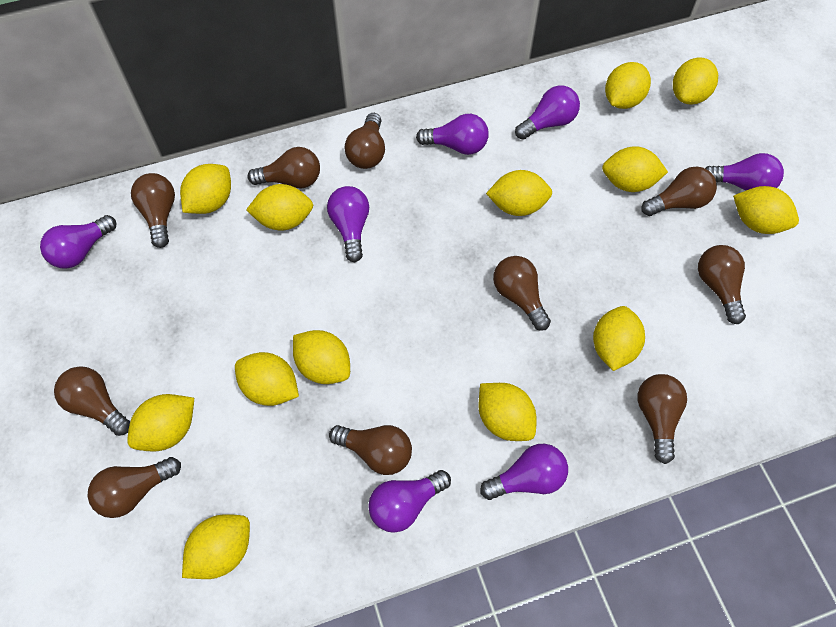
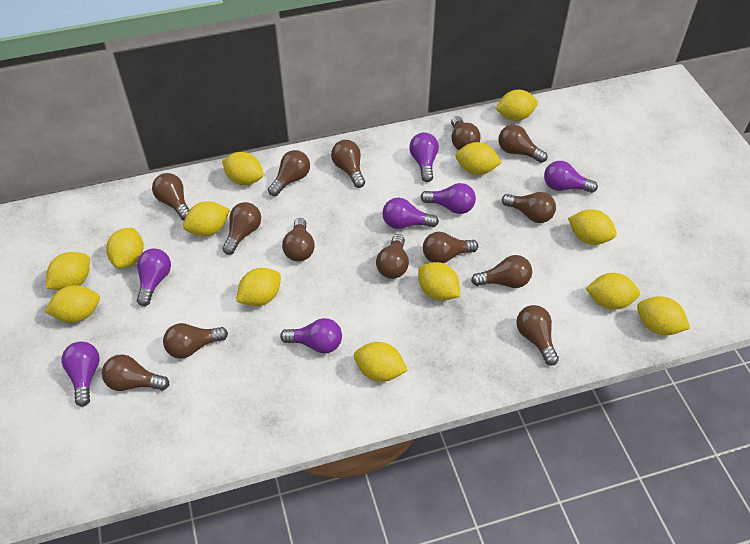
brown light bulb: [54,366,130,436] [88,457,181,518] [131,173,175,248] [248,147,320,188] [329,425,412,475] [344,113,385,169] [493,256,551,331] [637,374,687,464] [641,167,717,216] [698,245,746,324] = 10 -> [102,354,169,391] [152,173,190,221] [163,323,228,359] [222,202,261,255] [268,150,310,196] [282,218,315,261] [331,140,365,188] [376,234,409,279] [423,232,478,263] [451,116,481,150] [471,255,532,288] [498,125,547,163] [502,192,556,223] [516,305,559,365] = 14

